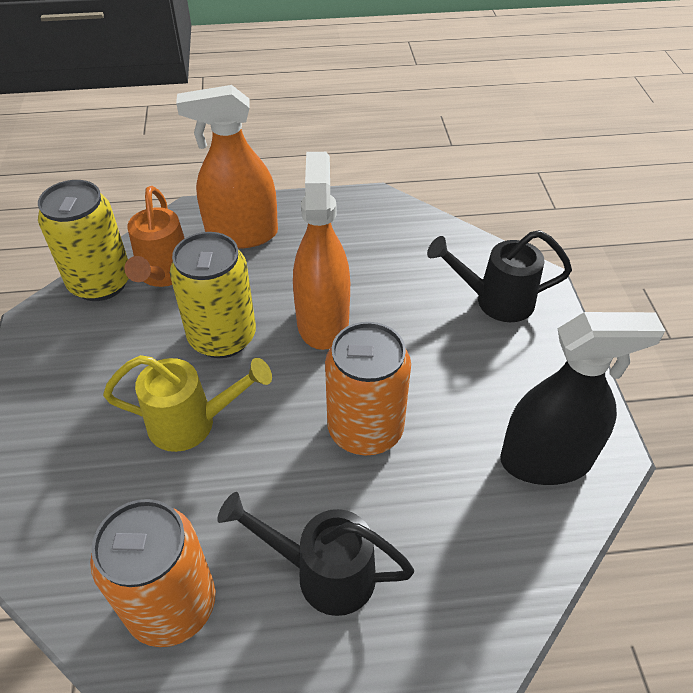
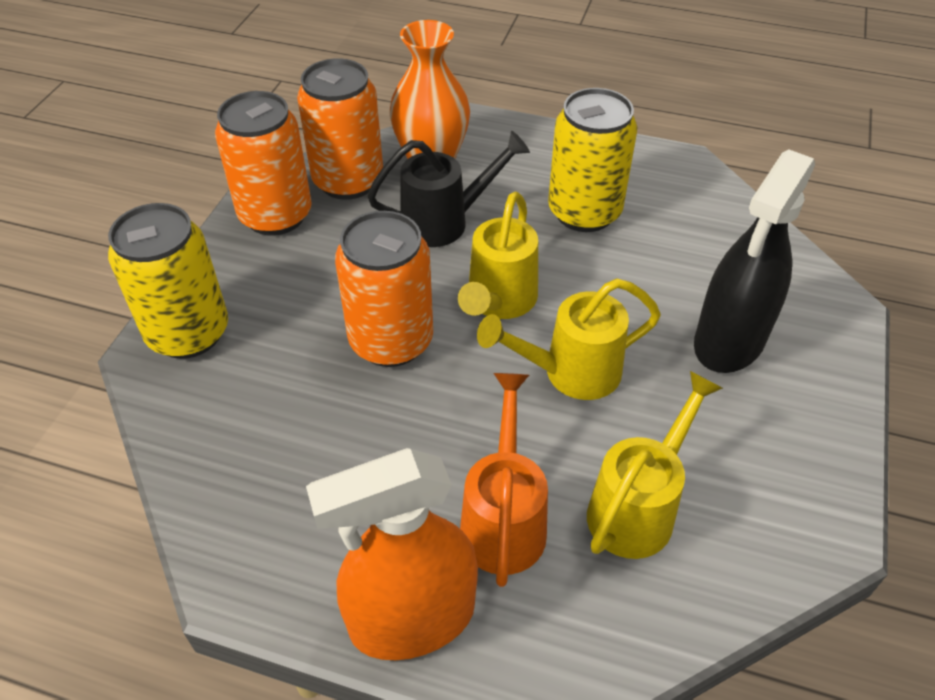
black watering can: [217,492,414,616] [427,230,572,322] = 2 -> [367,131,530,247] = 1
orange can: [90,499,215,647] [325,322,411,455] = 2 -> [215,91,312,236] [297,58,383,200] [335,211,433,367] = 3
orange spray bottle: [176,85,278,249] [293,152,350,350] = 2 -> [306,448,478,660] = 1
orange vase: none = 0 -> [390,20,470,159] = 1
yellow watering can: [103,355,272,452] = 1 -> [458,192,538,319] [477,278,661,400] [587,371,723,559] = 3

